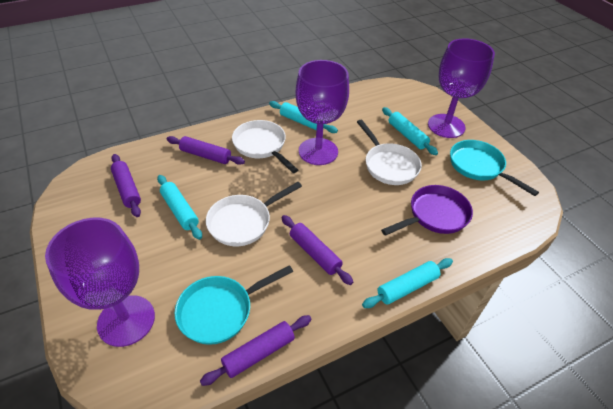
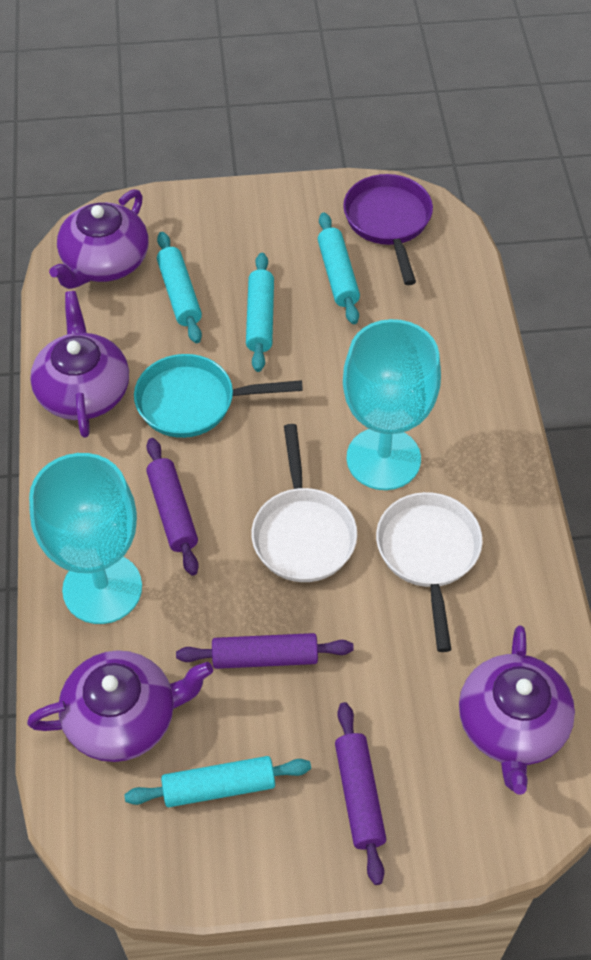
purple goblet: [45,218,155,347] [295,60,349,165] [428,38,495,138] = 3 -> none = 0
purple rolling pin: [111,154,141,217] [167,136,245,165] [200,315,312,386] [281,215,353,285] = 4 -> [146,438,199,576] [176,633,354,669] [335,702,386,885] = 3
purple teapot: none = 0 -> [27,650,213,762] [30,291,129,438] [49,189,149,289] [459,626,575,795] = 4
turquoise goblet: none = 0 -> [29,453,142,624] [343,319,441,490] = 2
turquoise pan: [175,265,293,345] [450,140,539,196] = 2 -> [134,354,303,438] = 1
white pan: [206,182,302,246] [232,120,298,173] [357,120,422,185] = 3 -> [251,424,357,582] [376,492,483,652] = 2

